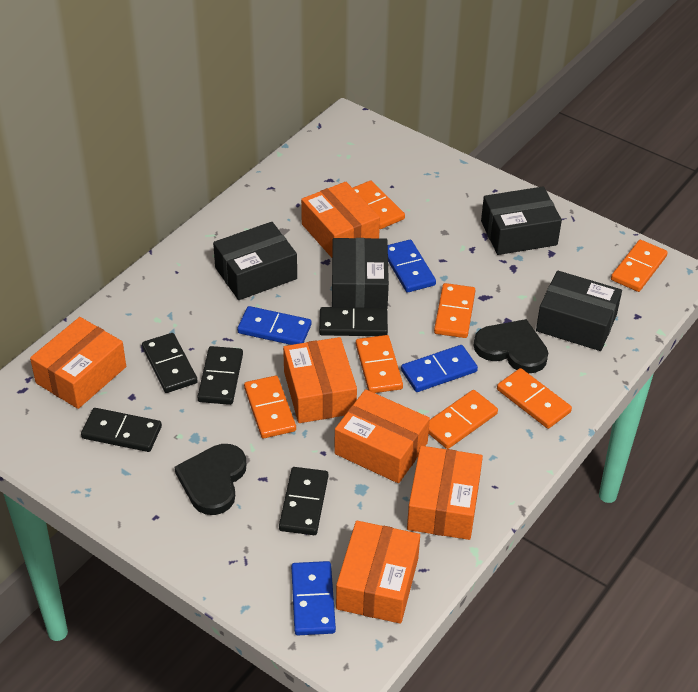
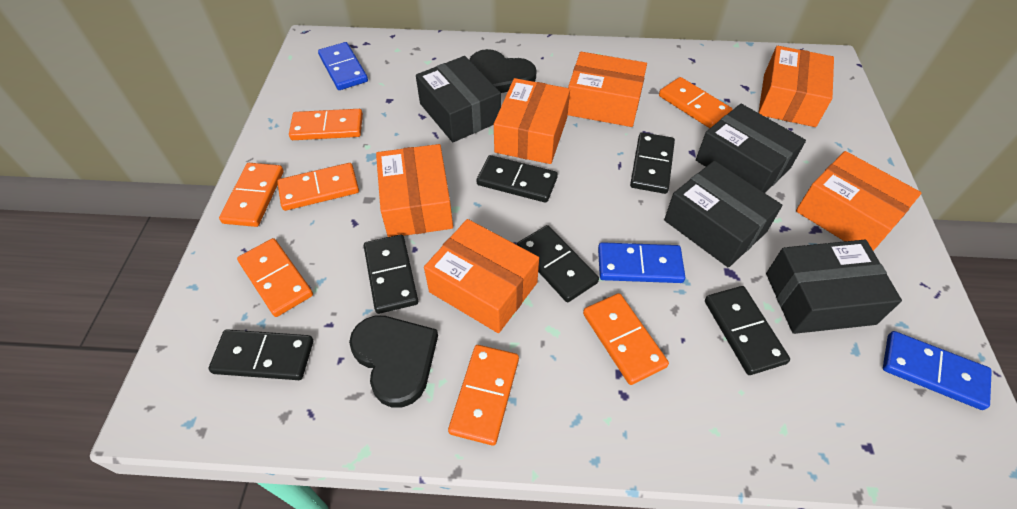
black domino: [81,408,162,452] [142,333,198,393] [197,346,243,405] [279,467,328,535] [319,307,388,336] = 5 -> [209,329,313,380] [364,234,418,314] [477,155,558,203] [517,225,599,302] [630,132,675,194] [705,286,790,375] = 6
blue domino: [237,306,311,345] [291,561,336,635] [388,240,436,293] [401,345,478,392] = 4 -> [318,42,368,90] [598,242,685,283] [883,331,992,410] = 3

